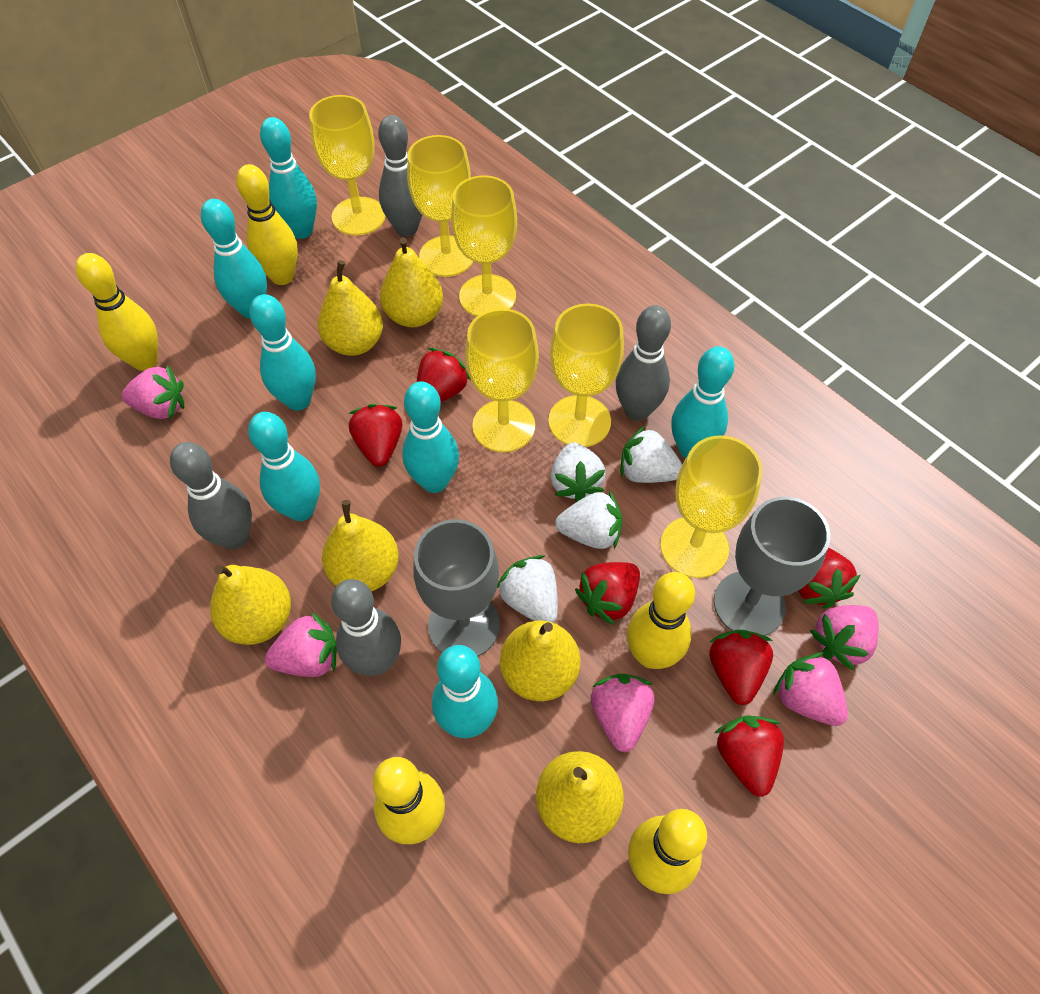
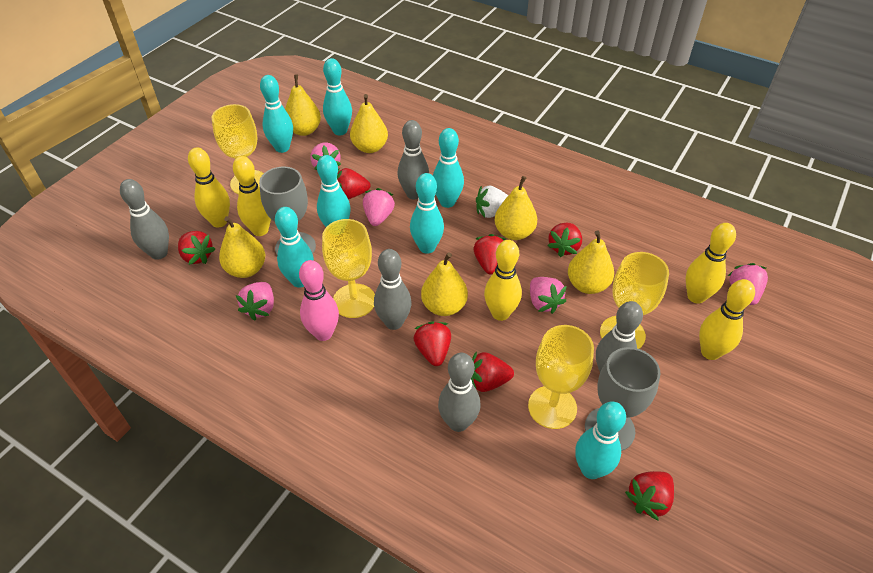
grey bowling pin: [170,442,252,549] [331,579,401,676] [378,115,422,237] [616,305,671,421] = 4 -> [120,179,169,260] [374,249,412,330] [397,120,429,199] [438,353,481,432] [596,301,643,372] = 5
pink bowling pin: none = 0 -> [299,260,339,341] = 1
red strawberry: [349,404,402,467] [417,348,471,402] [575,562,640,625] [709,630,773,705] [715,715,784,797] [798,548,860,608] = 6 -> [178,231,215,265] [337,168,370,199] [414,321,451,366] [471,351,514,392] [473,234,506,274] [547,222,582,257] [625,471,674,520] = 7
white strawberry: [497,555,558,622] [550,442,606,502] [555,490,622,549] [620,426,682,483] = 4 -> [476,186,508,218] = 1
yellow goblet: [309,95,385,236] [407,135,473,277] [451,175,517,317] [465,308,539,452] [548,303,624,447] [660,435,763,578] = 6 -> [211,104,264,194] [322,219,375,318] [528,325,594,429] [600,252,669,349] = 4

